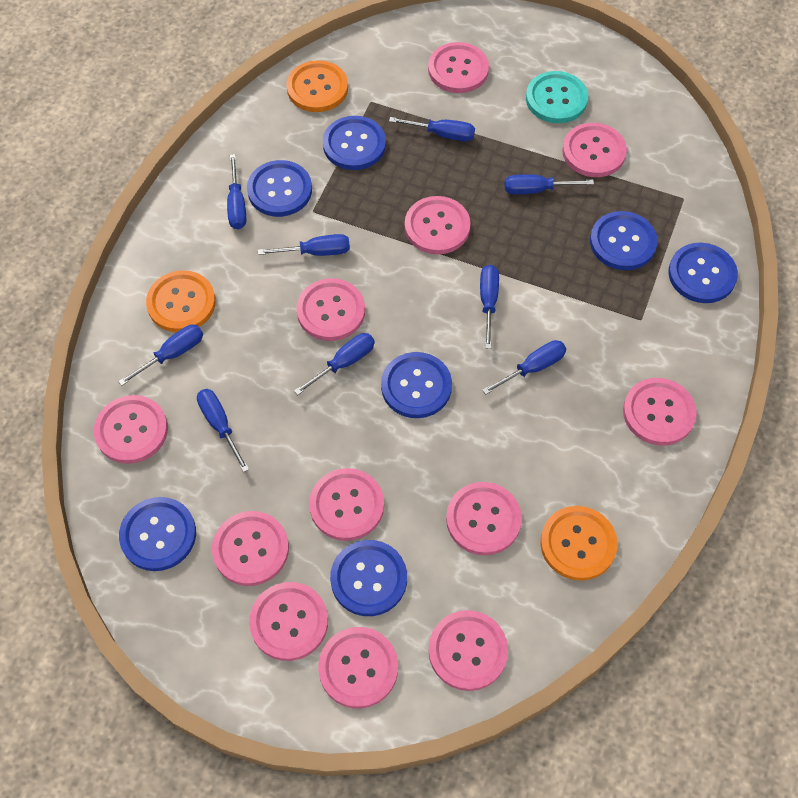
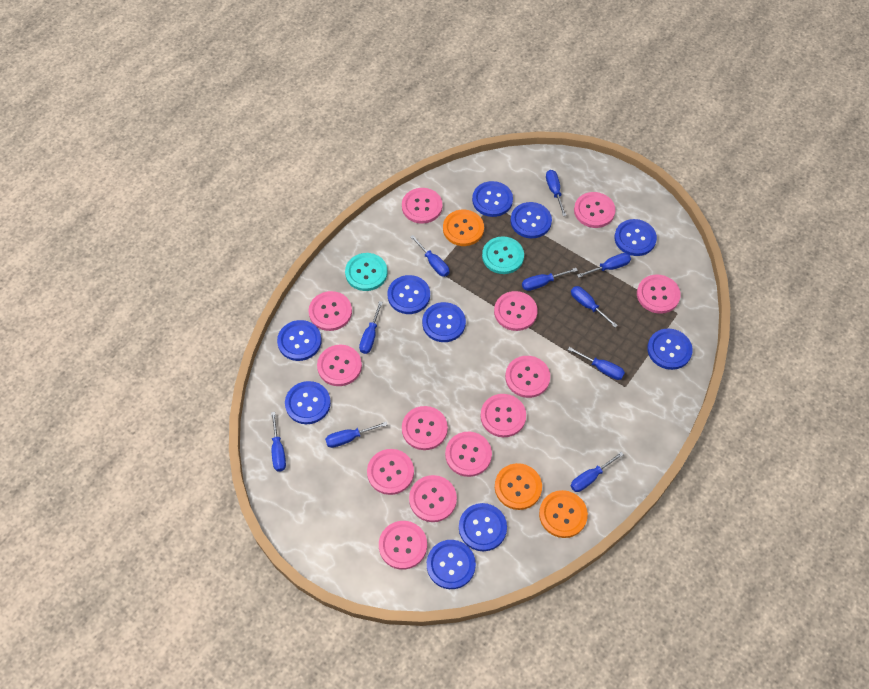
blue button: [119,497,196,571] [247,160,312,217] [323,116,386,170] [330,540,407,616] [381,352,452,418] [590,211,658,270] [668,243,738,303] = 7 -> [277,320,322,361] [285,381,331,424] [388,275,430,314] [422,302,466,342] [427,540,476,589] [459,503,507,551] [472,181,513,217] [510,202,552,238] [615,219,657,256] [647,328,693,370] = 10
blue screwdriver: [118,325,203,386] [197,389,249,472] [227,154,246,230] [258,234,350,256] [294,333,375,395] [389,117,475,141] [480,265,499,349] [482,340,566,395] [505,174,594,195] = 9 -> [271,412,286,471] [325,422,387,448] [359,301,383,354] [410,235,449,277] [522,268,578,291] [546,170,566,216] [568,347,625,380] [571,286,618,328] [571,452,624,492] [577,253,631,278] = 10
pink button: [94,395,168,464] [212,511,289,586] [249,582,328,661] [296,278,365,341] [309,468,384,541] [318,627,398,709] [405,196,471,254] [428,42,489,93] [428,610,508,691] [446,482,522,555] [562,123,627,177] [623,378,697,445] = 12 -> [308,291,352,331] [317,345,362,386] [367,449,414,495] [379,521,427,570] [402,188,443,224] [402,406,448,450] [409,475,457,522] [445,432,492,477] [480,394,526,437] [494,291,538,331] [505,356,550,398] [574,192,616,228] [637,274,681,314] = 13
turquoise button: [526,71,588,123] = 1 -> [345,253,387,291] [482,236,524,274] = 2

